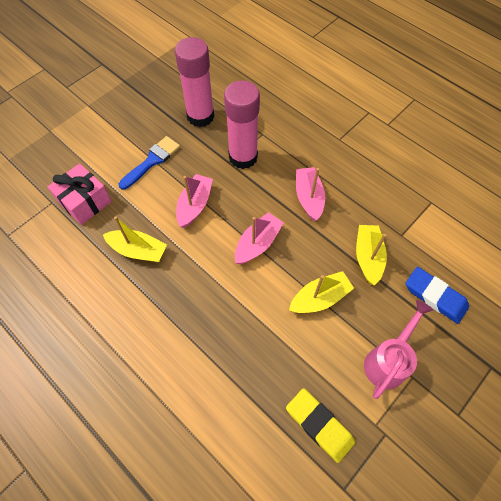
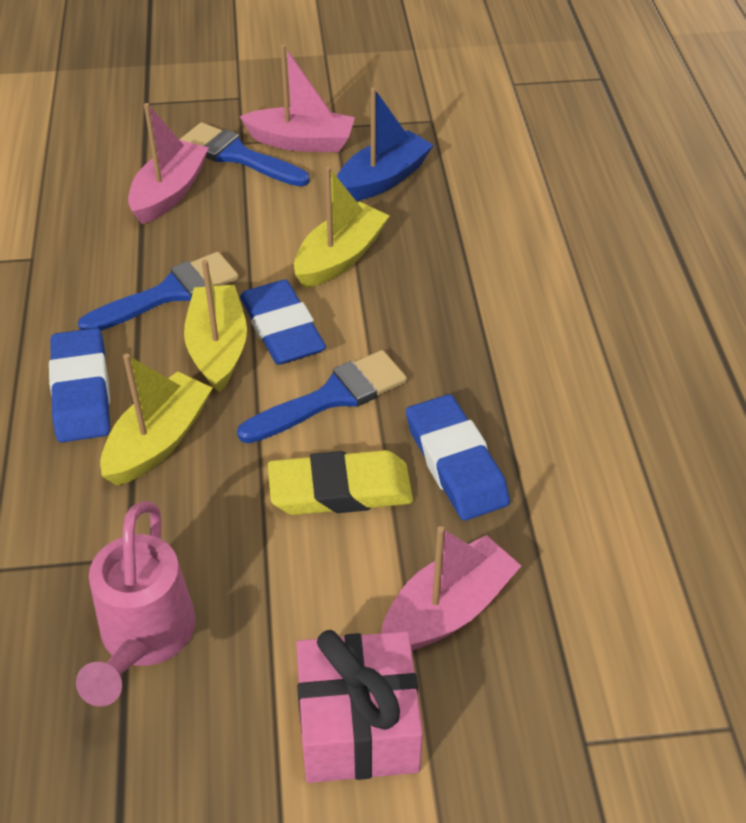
blue boat: none = 0 -> [337,88,434,201] = 1
blue brush: [119,136,180,190] = 1 -> [78,252,239,331] [179,122,310,187] [237,350,407,443] = 3
blue eraser: [406,267,469,324] = 1 -> [49,328,110,442] [240,279,326,365] [406,394,510,521] = 3
pink glue stick: [175,37,214,127] [224,80,260,169] = 2 -> none = 0

